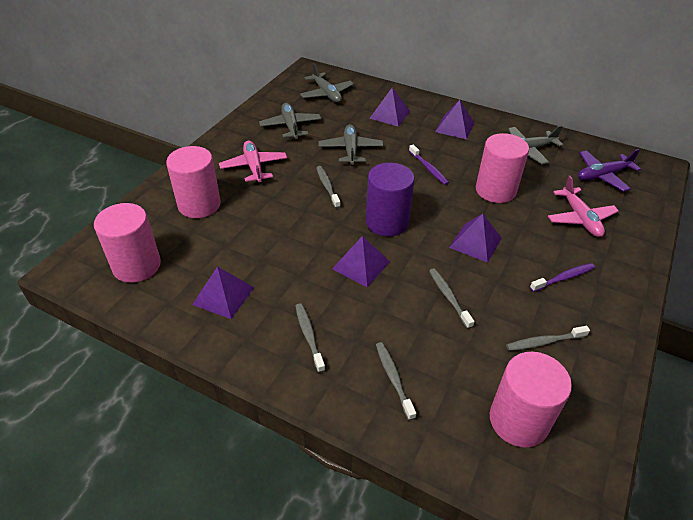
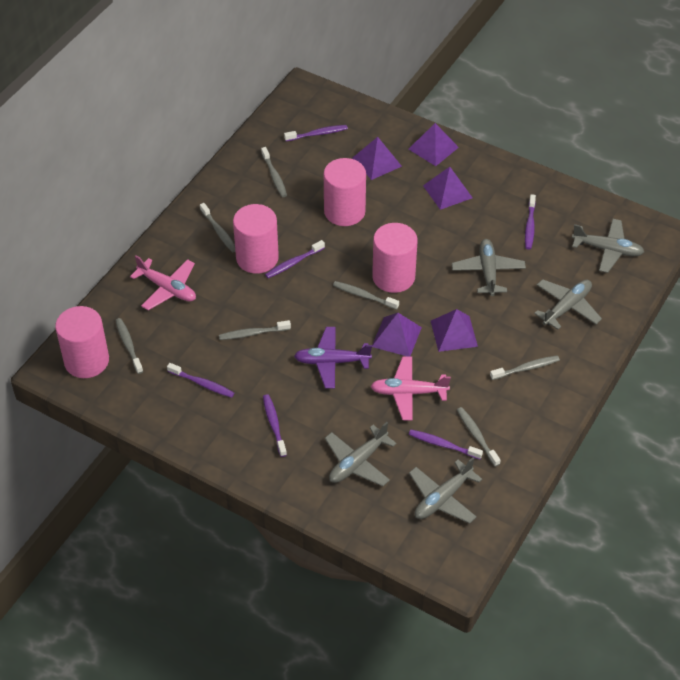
grey plane: [259,103,321,140] [300,63,354,103] [319,124,384,166] [508,125,563,164] = 4 -> [325,422,397,486] [409,457,482,524] [452,239,526,296] [534,279,602,330] [572,219,644,273] = 5
grey toothbrush: [295,303,325,373] [316,166,341,209] [376,342,416,420] [429,268,475,329] [506,326,590,351] = 5 -> [115,318,143,374] [200,203,235,252] [219,320,291,340] [261,147,287,197] [333,281,399,310] [457,407,501,467] [490,355,560,380] = 7
purple cylinder: [366,163,415,236] = 1 -> none = 0
purple toothbrush: [409,145,449,185] [530,263,595,292] = 2 -> [167,363,235,398] [263,394,287,457] [265,240,325,278] [284,125,348,141] [409,430,483,459] [525,194,536,250] = 6

